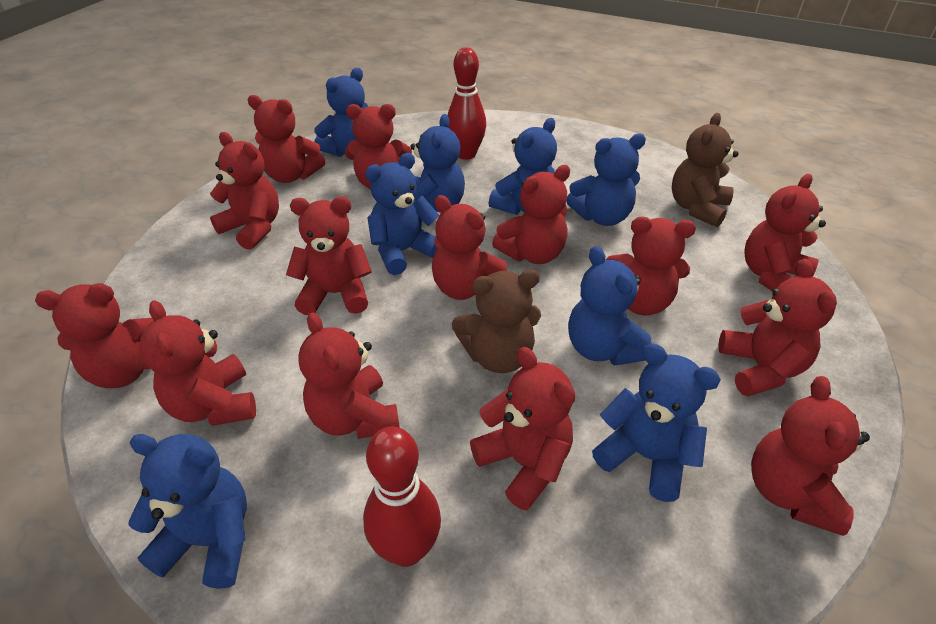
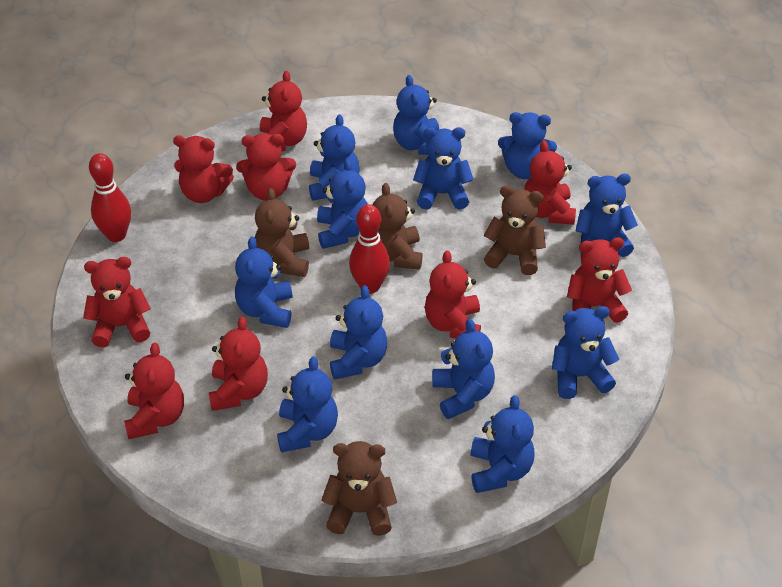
blue teddy bear: [128,434,247,589] [314,68,368,157] [365,153,439,275] [410,114,465,212] [489,118,557,215] [567,134,646,226] [568,246,652,366] [592,344,721,502] = 8 -> [235,236,293,328] [277,356,338,452] [309,114,360,201] [317,159,368,249] [330,285,388,380] [393,75,439,155] [413,127,474,210] [432,319,495,419] [471,395,535,493] [498,112,557,179] [552,306,619,399] [575,174,638,257] = 12
brown teddy bear: [452,269,541,373] [672,113,739,227] = 2 -> [255,188,309,277] [322,441,397,536] [373,183,423,269] [483,186,546,275] = 4
red teddy bear: [35,283,154,388] [139,300,256,426] [210,132,279,250] [248,95,325,183] [286,196,372,315] [298,312,400,439] [345,104,412,189] [432,195,507,300] [470,347,575,510] [492,165,570,264] [606,217,696,316] [718,259,837,396] [745,174,826,291] [751,376,870,536] = 14 -> [83,257,151,347] [124,343,184,439] [173,135,234,203] [209,317,268,411] [236,133,296,201] [260,71,307,151] [425,250,481,339] [524,140,576,225] [567,237,632,323] = 9

